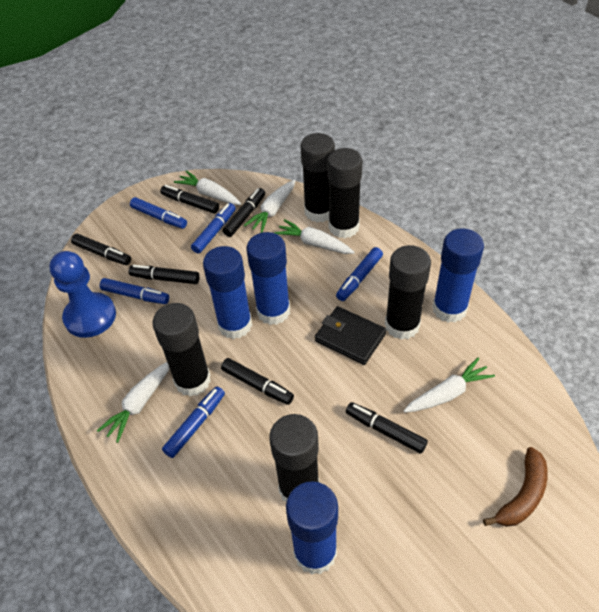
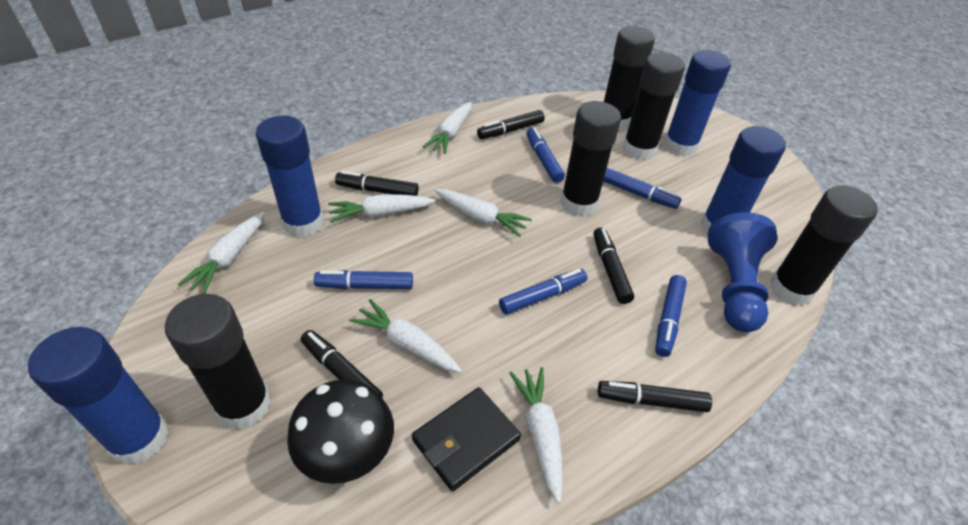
black marker: [71,234,131,265] [129,265,200,284] [160,185,219,214] [221,358,294,405] [223,188,265,237] [346,402,428,453] = 6 -> [301,330,383,397] [335,171,419,196] [477,110,545,139] [593,227,634,304] [598,381,712,412] = 5
black mushroom: none = 0 -> [287,379,394,484] = 1
brown banana: [483,447,548,527] = 1 -> none = 0
white carrot: [97,362,169,443] [174,170,241,205] [244,180,296,233] [274,219,355,254] [404,358,495,413] = 5 -> [178,212,265,294] [328,194,435,223] [349,299,462,373] [423,102,472,154] [435,189,532,237] [509,367,563,503] = 6

